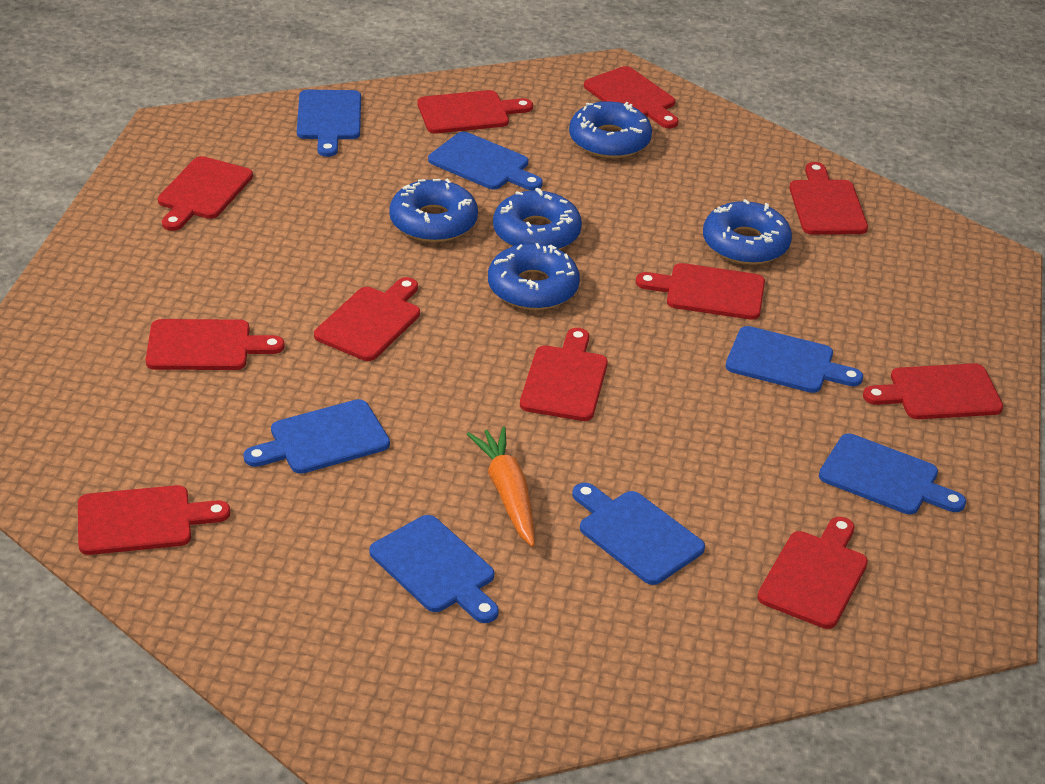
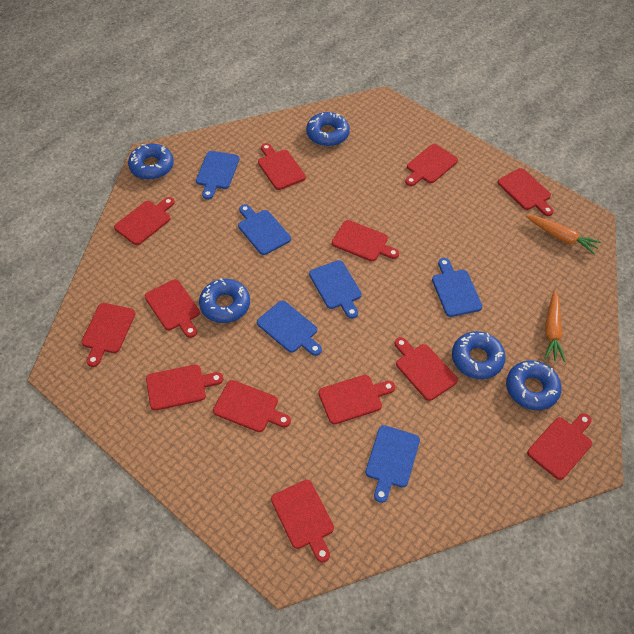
blue cutting board: [243,399,390,474] [297,90,361,157] [369,515,499,623] [428,132,543,190] [572,483,705,585] [726,326,863,393] [819,434,966,514] = 7 -> [196,151,239,200] [238,204,291,255] [257,301,322,356] [309,260,362,319] [365,425,420,503] [432,258,482,317] = 6
orange carrot: [467,426,535,547] = 1 -> [526,215,602,255] [544,290,566,362] = 2
red cutting board: [78,485,230,555] [146,319,285,370] [158,156,253,231] [314,277,420,361] [418,90,533,134] [520,328,608,421] [584,66,679,128] [636,263,765,320] [757,517,868,629] [789,162,868,235] [863,363,1003,419] = 11 -> [82,303,136,367] [114,197,175,245] [145,279,200,338] [146,365,223,411] [213,380,291,432] [258,143,306,190] [271,480,334,562] [319,375,395,424] [332,220,399,261] [395,337,458,401] [405,144,458,186] [497,168,554,216] [527,413,592,480] = 13

